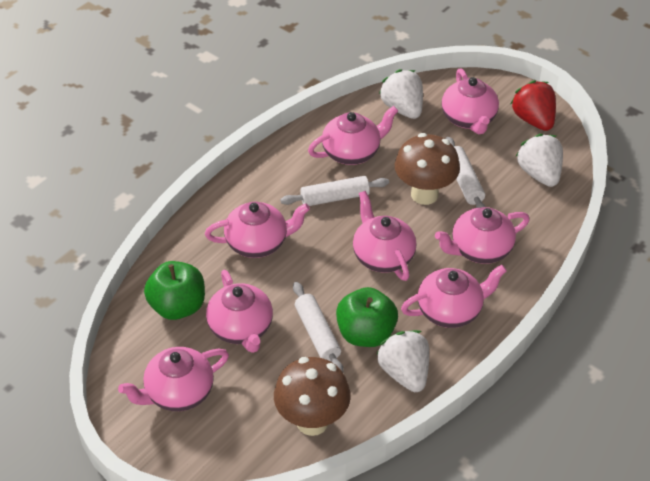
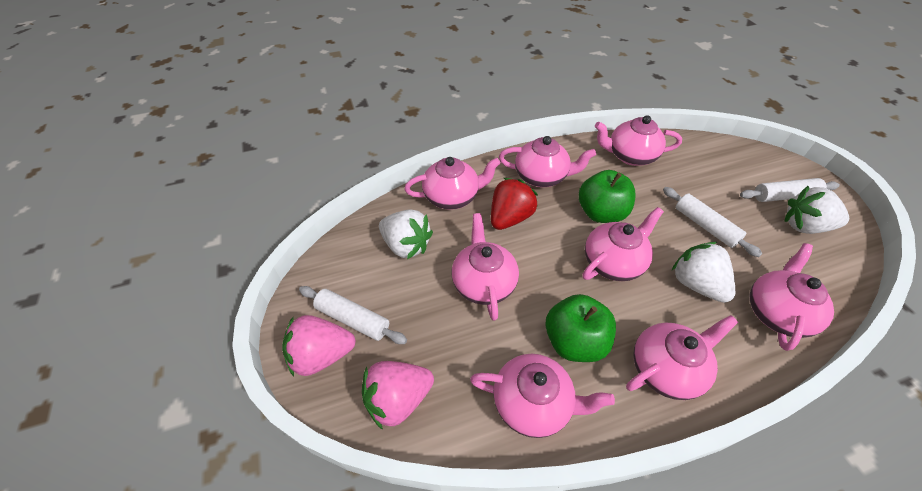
brown mushroom: [274,357,351,436] [395,133,460,205] = 2 -> none = 0
pink strawberry: none = 0 -> [282,315,356,376] [362,361,434,430] = 2

